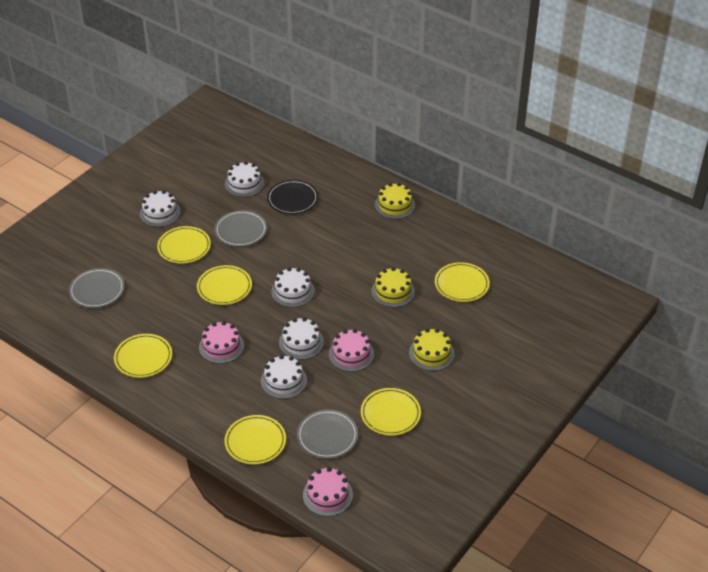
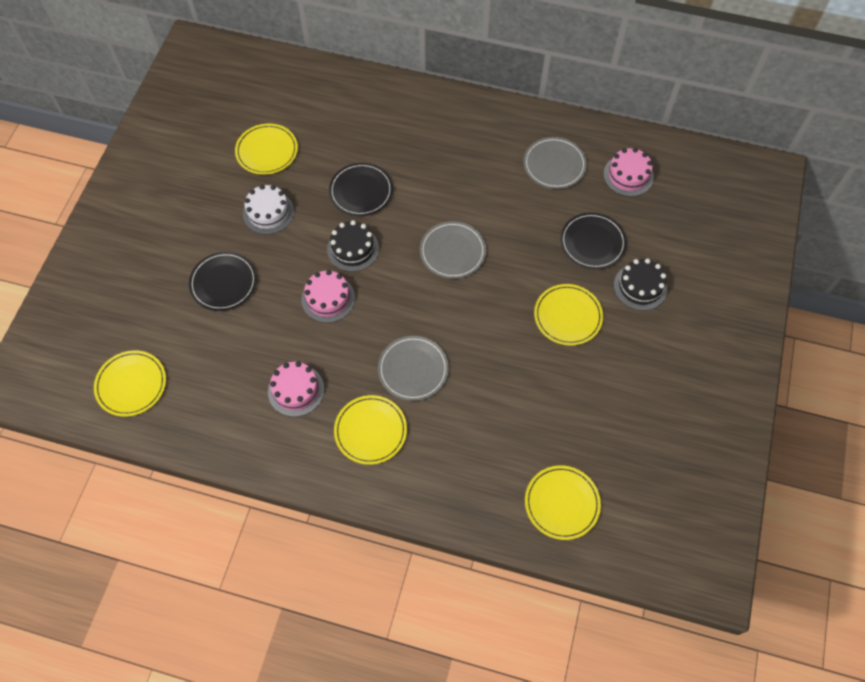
black cake: none = 0 -> [327,220,379,272] [614,258,667,311] = 2
black plate: [267,180,318,214] = 1 -> [189,252,257,311] [329,163,393,216] [560,212,627,269] = 3
white cake: [140,190,181,227] [225,161,264,197] [261,355,307,399] [271,267,315,307] [279,317,324,360] = 5 -> [243,185,294,235] = 1
yellow cake: [371,267,415,308] [375,183,415,219] [409,328,455,371] = 3 -> none = 0
yellow plate: [114,334,172,378] [157,226,211,264] [197,265,252,305] [224,415,286,464] [361,388,421,436] [435,262,490,302] = 6 -> [94,350,166,417] [235,123,298,175] [334,395,407,465] [525,465,601,540] [534,284,603,346] = 5

